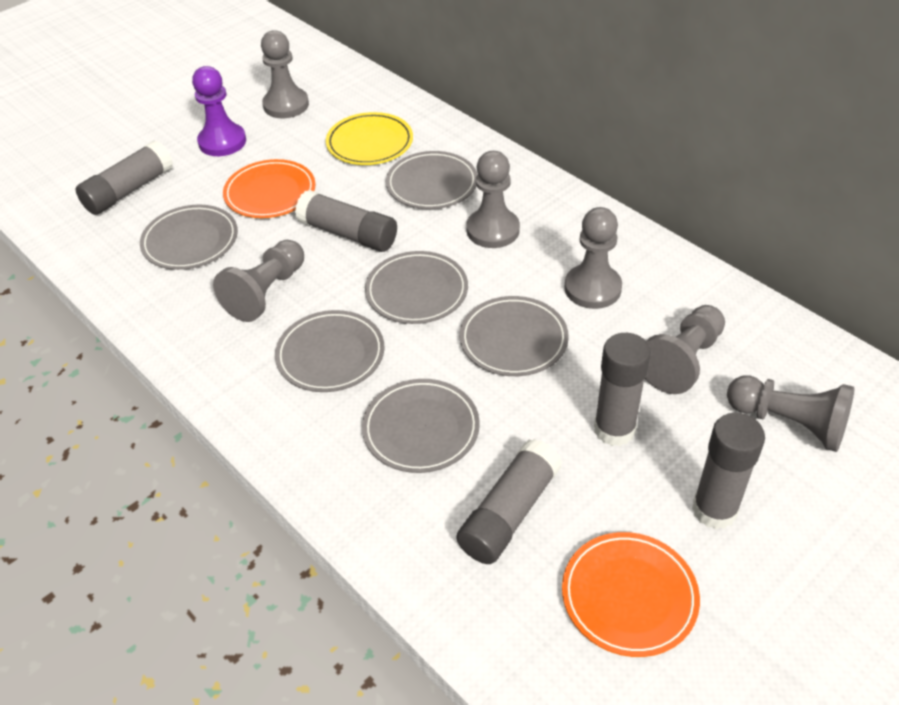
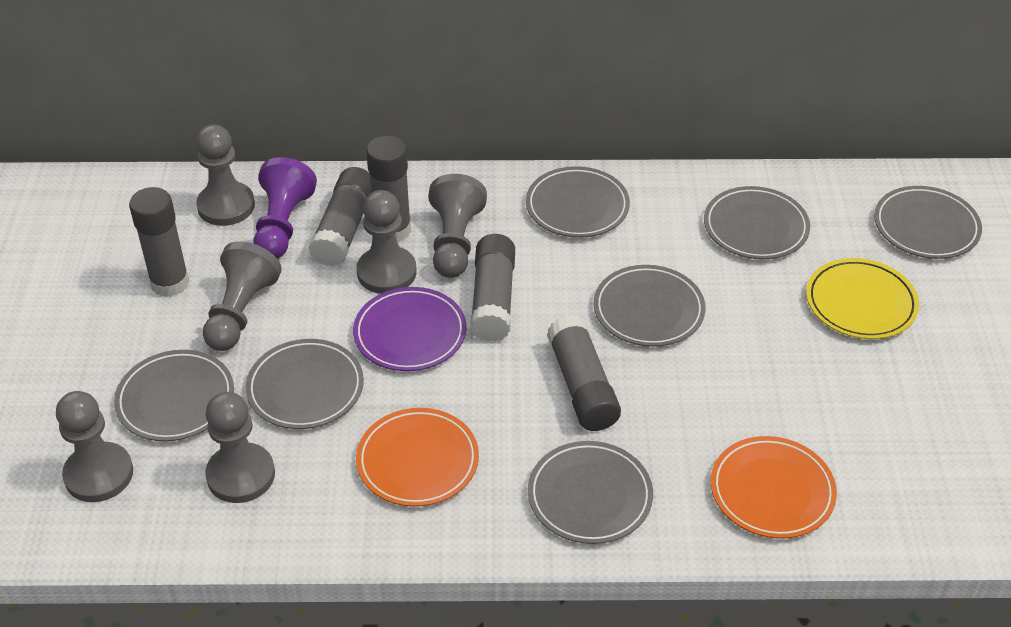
grey plate: [140,205,238,270] [275,310,384,392] [362,379,480,473] [365,251,468,324] [386,151,477,209] [460,296,569,376] = 6 -> [114,350,234,441] [246,339,364,429] [526,166,630,238] [528,441,653,544] [594,265,705,347] [704,186,810,259] [874,186,982,259] = 7
purple plate: none = 0 -> [353,287,467,371] = 1

